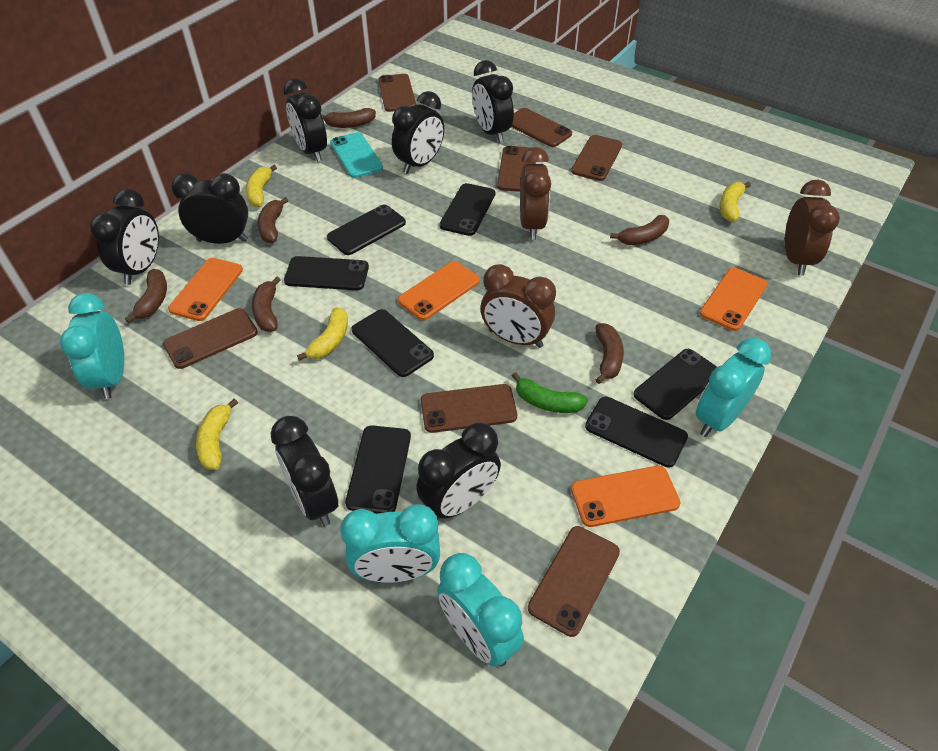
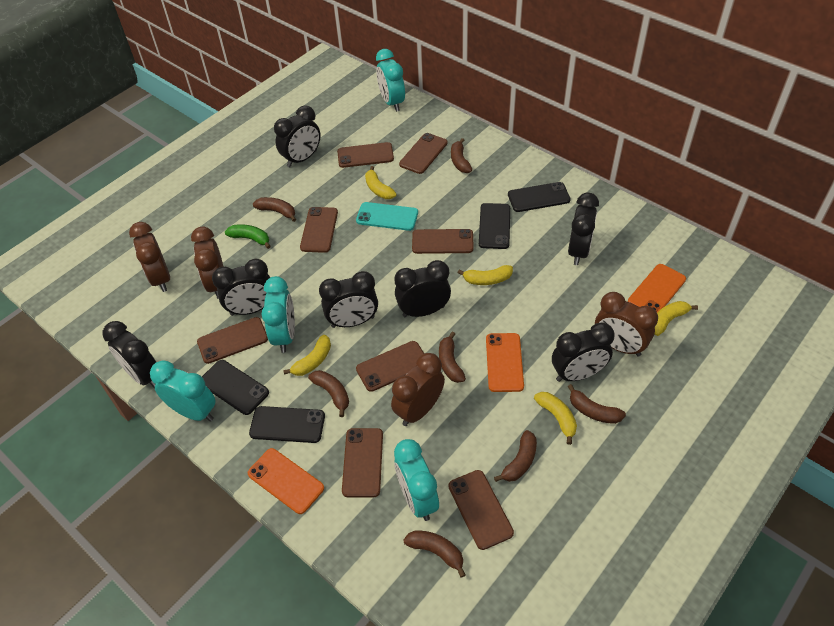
black phone: [284,256,369,290] [327,204,406,255] [345,425,411,514] [352,309,434,377] [439,183,495,236] [585,397,688,468] [633,349,717,420] = 7 -> [202,360,269,415] [249,406,325,443] [479,203,510,249] [508,182,571,212] = 4
brown banana: [125,269,167,323] [252,277,281,332] [258,197,289,243] [321,108,376,128] [595,323,624,384] [610,215,669,245] = 6 -> [253,197,296,222] [308,370,349,417] [403,531,466,578] [439,332,466,383] [451,138,472,173] [494,430,537,482] [568,384,626,424] = 7
brown clock: [481,264,556,348] [520,147,551,240] [785,180,840,276] = 3 -> [129,222,170,292] [191,227,224,299] [391,353,445,426] [595,292,658,356] = 4
brown phone: [163,308,258,369] [378,74,416,112] [421,384,517,433] [497,146,536,192] [511,108,572,147] [528,526,620,637] [571,135,622,181] = 7 -> [197,317,268,364] [300,207,338,253] [337,142,394,168] [342,428,383,497] [356,341,424,392] [399,133,448,174] [412,229,474,254] [448,470,514,550] = 8
orange phone: [168,258,243,321] [398,261,480,320] [571,466,680,527] [700,268,768,331] = 4 -> [248,448,324,514] [486,333,524,392] [628,264,686,313] = 3
yellow banana: [196,399,238,470] [246,165,277,207] [297,307,348,361] [719,182,751,222] = 4 -> [283,335,331,376] [365,166,397,199] [458,265,513,285] [534,392,577,445] [655,301,698,336] = 5

